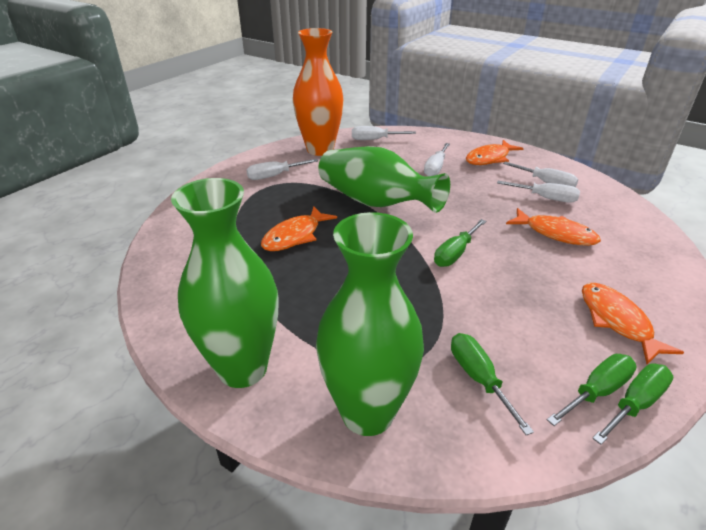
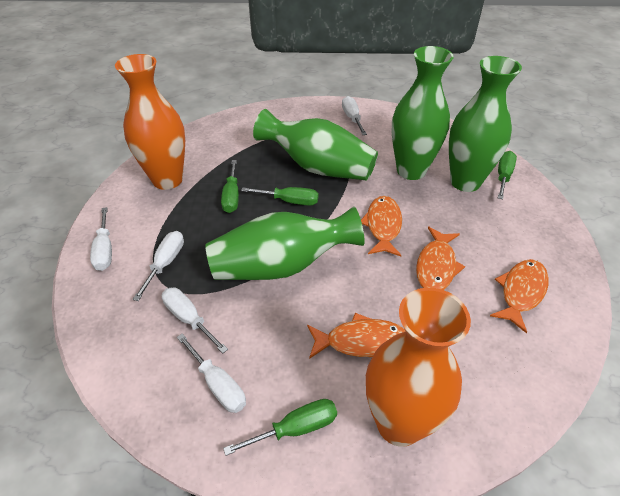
green vase: [171,178,278,388] [316,212,424,436] [318,146,450,213] = 3 -> [205,206,365,280] [253,109,378,181] [392,46,454,180] [449,56,522,192] = 4
orange vase: [293,28,344,156] = 1 -> [115,54,185,190] [366,288,471,447] = 2

